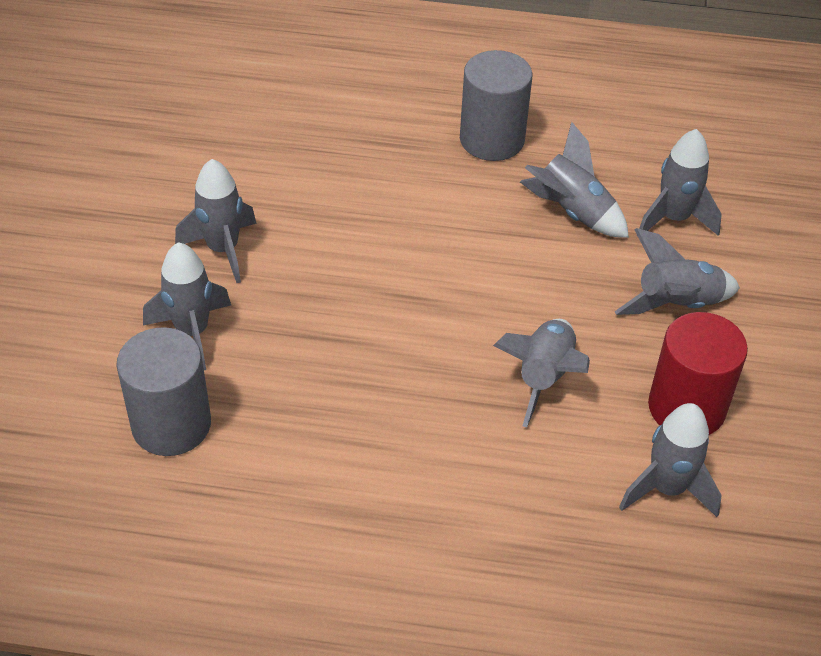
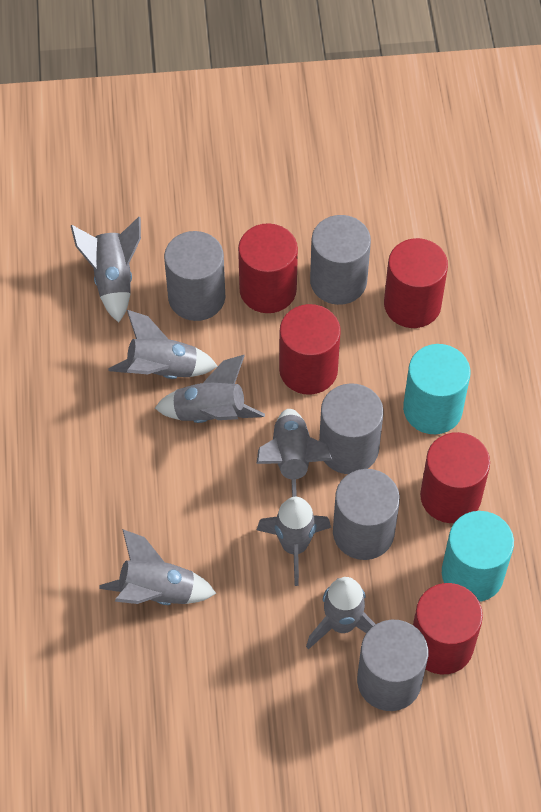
grey cylinder: [116,327,211,456] [460,50,532,161] = 2 -> [164,231,225,321] [310,215,371,305] [319,383,384,474] [333,469,400,560] [357,620,428,711] = 5
red cylinder: [648,312,748,435] = 1 -> [238,223,298,313] [279,304,341,395] [384,238,448,328] [413,583,483,674] [420,432,490,523] = 5
turquoise cylinder: none = 0 -> [403,344,470,434] [442,511,514,602] = 2

